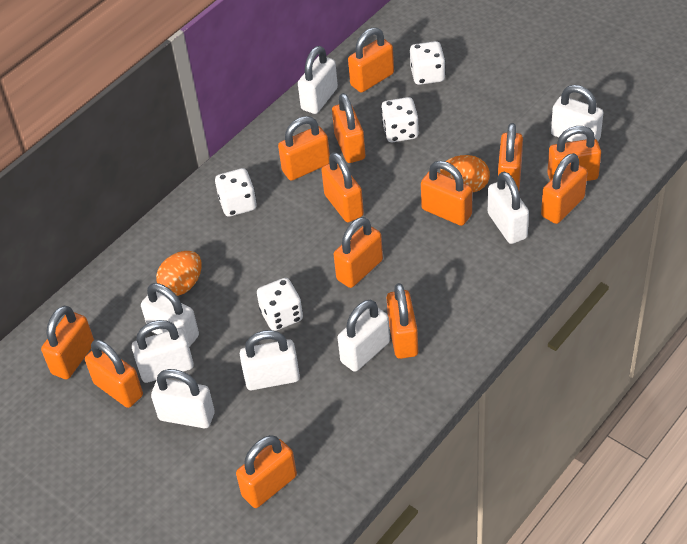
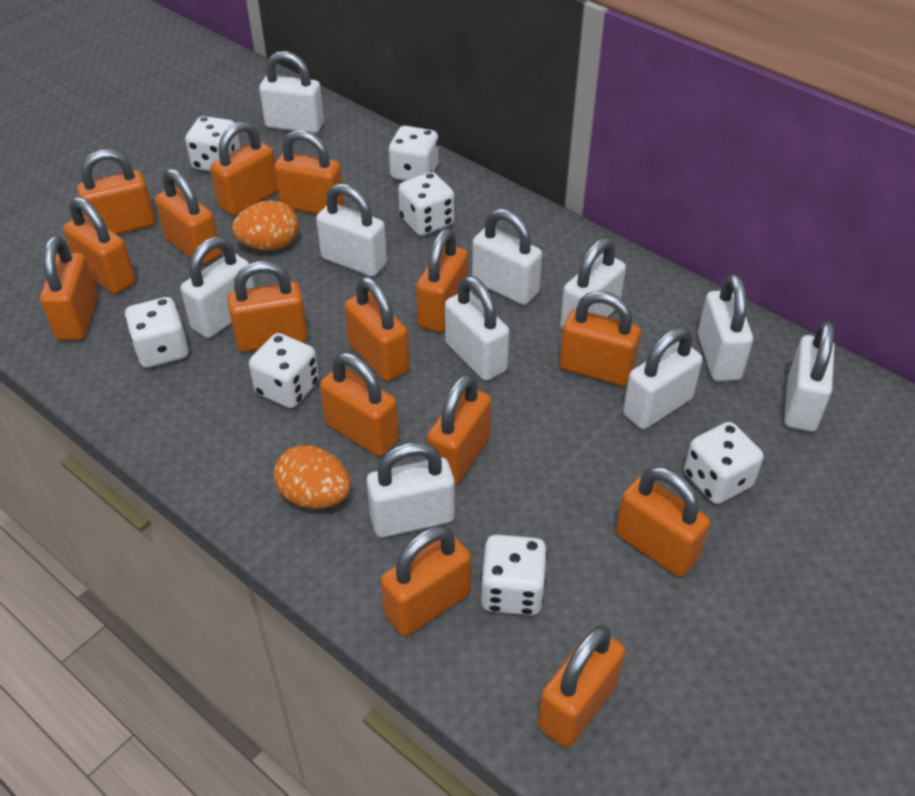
orange padlock: [41,306,94,379] [85,339,143,408] [236,435,297,508] [278,116,330,181] [321,152,364,222] [332,93,365,163] [334,217,383,288] [348,27,394,93] [387,283,418,359] [421,161,472,226] [498,123,523,190] [541,153,587,224] [547,126,601,181] = 13 -> [40,236,98,340] [63,196,135,294] [77,149,155,235] [155,168,221,265] [210,121,278,215] [227,261,308,352] [274,130,344,214] [320,353,399,456] [344,277,409,381] [381,526,471,636] [416,228,468,332] [427,373,491,486] [538,626,625,747] [559,291,641,386] [615,466,710,577] = 15
white dice: [215,168,257,217] [257,278,303,331] [381,97,419,142] [410,41,446,85] = 4 -> [125,297,189,368] [185,116,240,171] [249,333,319,408] [388,126,439,181] [398,172,454,236] [481,534,547,615] [684,422,763,504] = 7
white padlock: [132,320,194,383] [141,283,199,347] [151,369,215,428] [240,330,300,390] [298,46,338,114] [337,300,390,372] [488,172,529,244] [551,85,603,142] = 8 -> [180,237,255,338] [259,51,324,133] [316,183,387,277] [366,442,455,538] [445,276,510,381] [472,208,542,305] [560,237,626,329] [623,327,703,429] [698,274,753,381] [784,321,834,432] = 10

